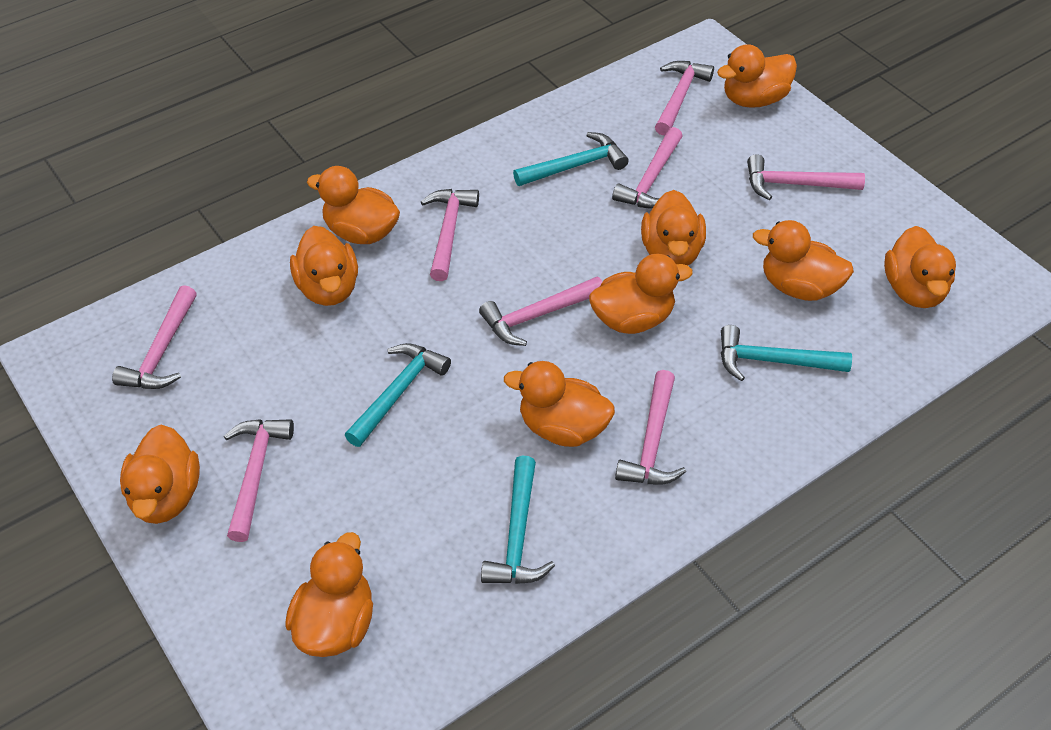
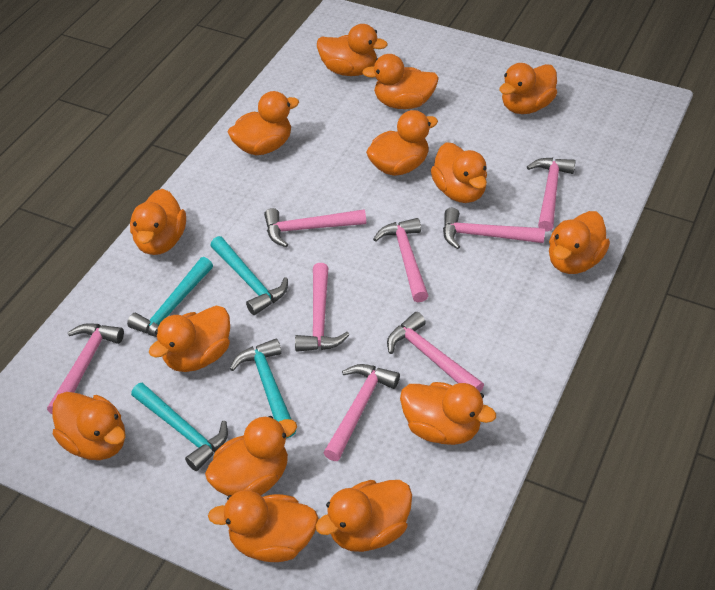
orange duck: [120,425,200,524] [285,532,373,657] [290,226,358,306] [307,166,400,244] [504,361,615,447] [589,254,693,334] [641,190,706,265] [717,44,797,108] [753,220,854,301] [884,226,956,308] = 10 -> [52,392,125,460] [130,189,186,255] [149,306,230,372] [205,416,297,496] [208,490,319,562] [228,91,299,155] [316,480,412,552] [317,24,388,76] [362,54,439,109] [366,110,438,176] [400,382,496,445] [431,142,487,203] [499,63,557,114] [549,211,610,274] = 14

